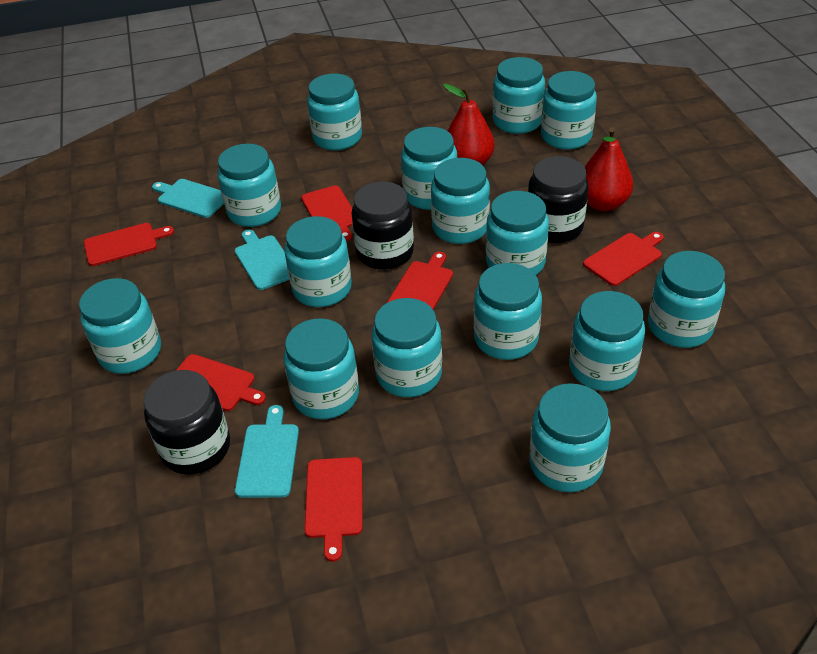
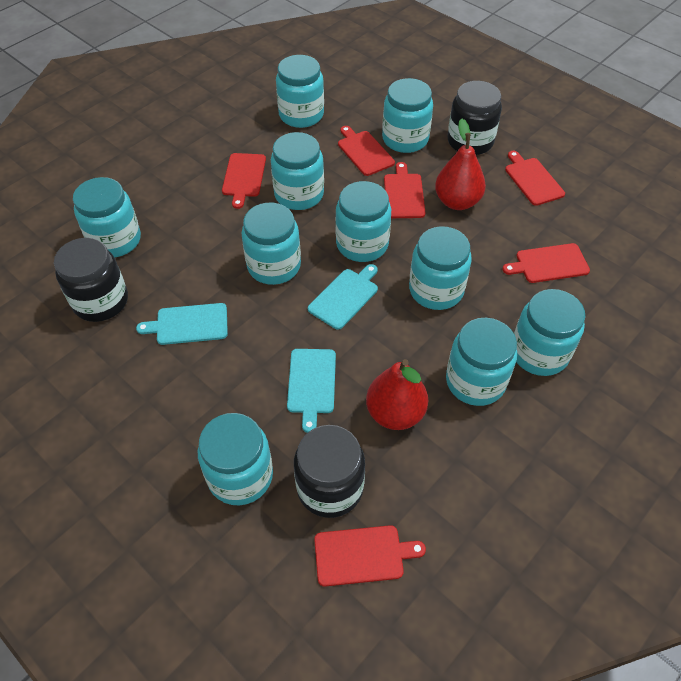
turquoise jar: [79,278,161,374] [218,144,281,227] [283,318,359,419] [284,216,352,307] [307,74,362,151] [371,298,442,397] [401,127,457,210] [431,158,490,244] [474,263,542,360] [486,191,549,275] [493,57,545,134] [529,383,611,492] [541,71,597,150] [569,291,645,391] [648,251,725,348] = 15 -> [73,177,141,258] [198,413,273,505] [242,203,301,285] [271,132,324,210] [276,55,324,128] [335,181,391,262] [382,78,433,153] [409,226,472,310] [446,318,517,406] [514,289,585,376] = 10

